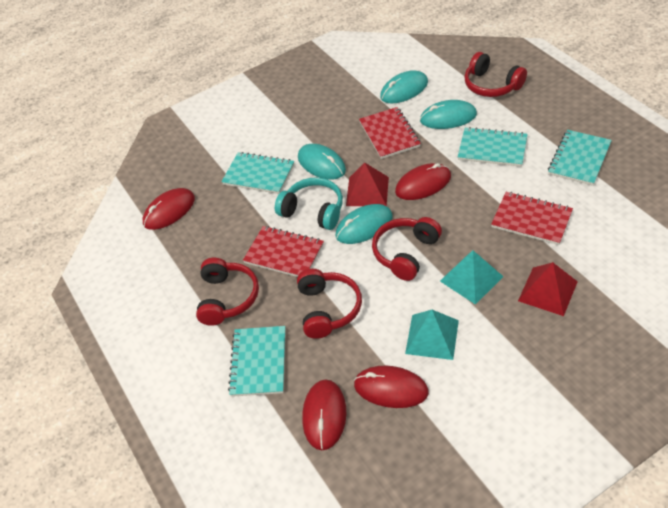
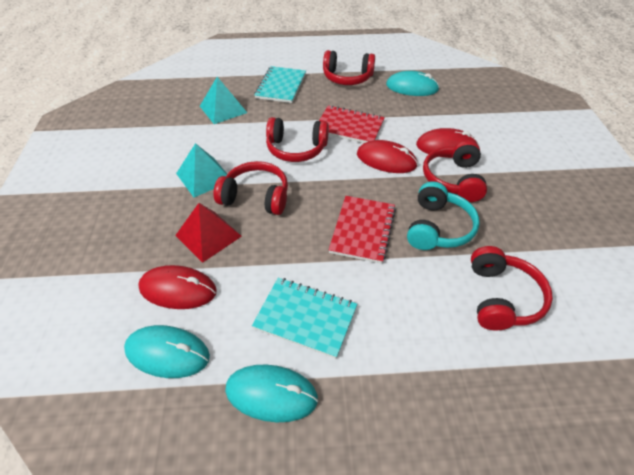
red headphones: [196,258,259,326] [297,269,362,339] [372,217,442,281] [464,52,527,97] = 4 -> [214,161,288,215] [266,117,329,162] [323,50,375,85] [423,140,487,202] [471,246,553,331] = 5
red mouse: [143,188,195,230] [302,379,347,450] [354,366,429,408] [395,163,451,200] = 4 -> [138,265,217,309] [357,140,418,173] [416,128,478,158] = 3
red notebook: [243,226,324,277] [359,107,421,159] [491,192,573,245] = 3 -> [319,105,385,143] [329,196,396,264] = 2
red pyramid: [346,162,389,206] [518,262,578,316] = 2 -> [175,203,242,263] = 1
turquoise mouse: [298,144,346,180] [335,204,393,244] [380,70,428,103] [420,100,477,129] = 4 -> [124,325,210,378] [225,364,318,422] [386,71,439,96] = 3
turquoise notebook: [221,152,294,194] [228,326,286,397] [458,127,528,167] [548,130,612,186] = 4 -> [252,278,357,358] [254,66,306,103] = 2

